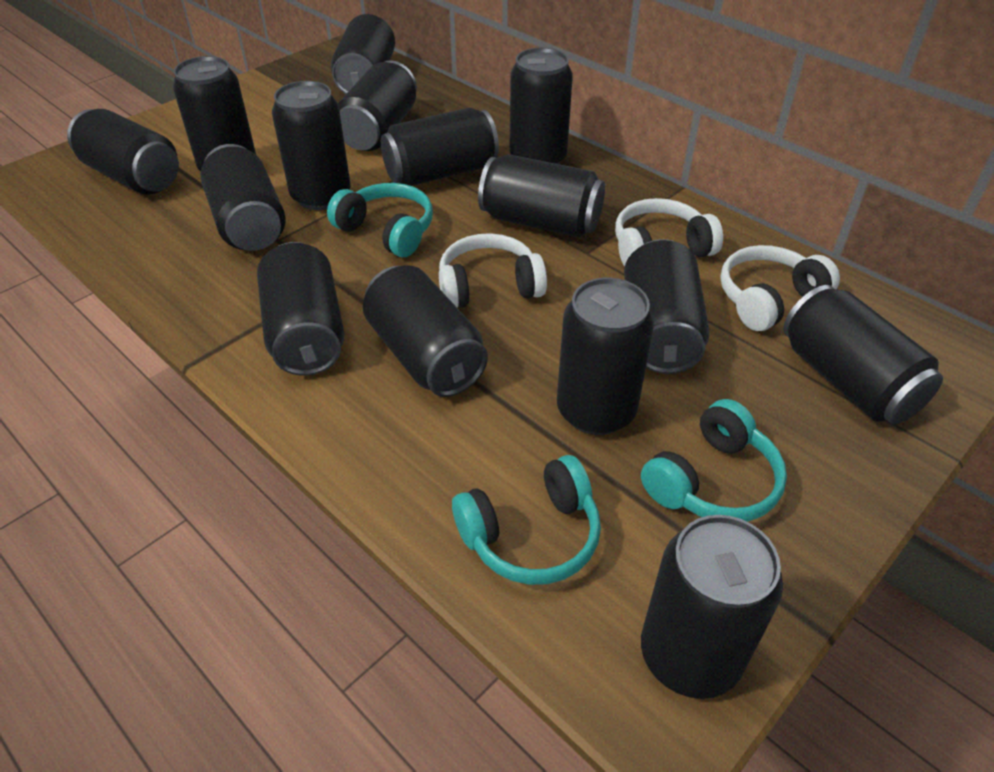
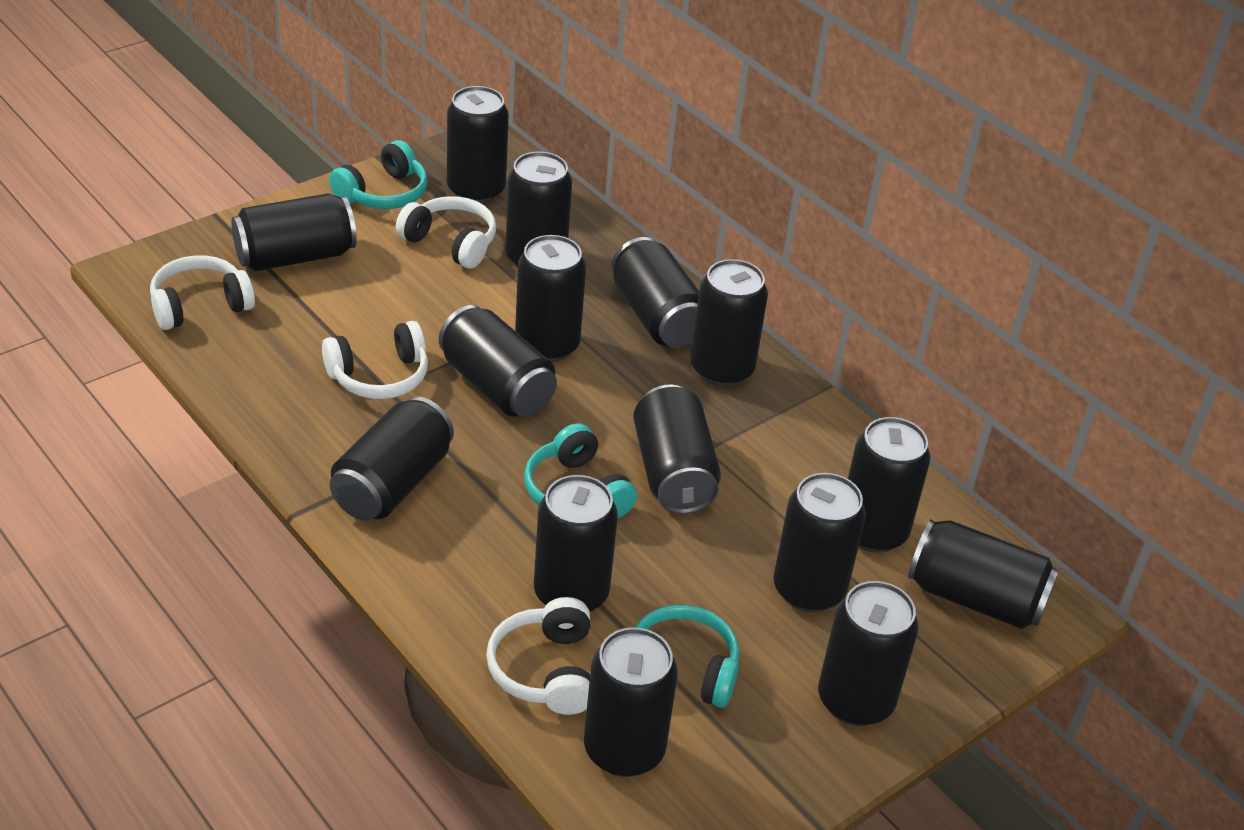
white headphones: [439,233,547,308] [615,198,723,266] [720,245,840,331] = 3 -> [150,255,255,330] [322,321,428,399] [396,196,496,269] [486,597,590,715] = 4

